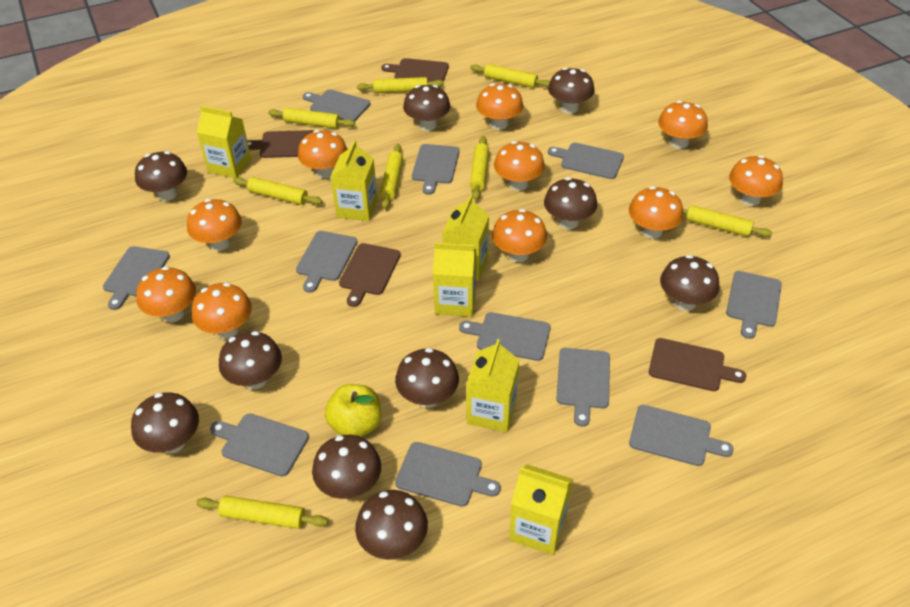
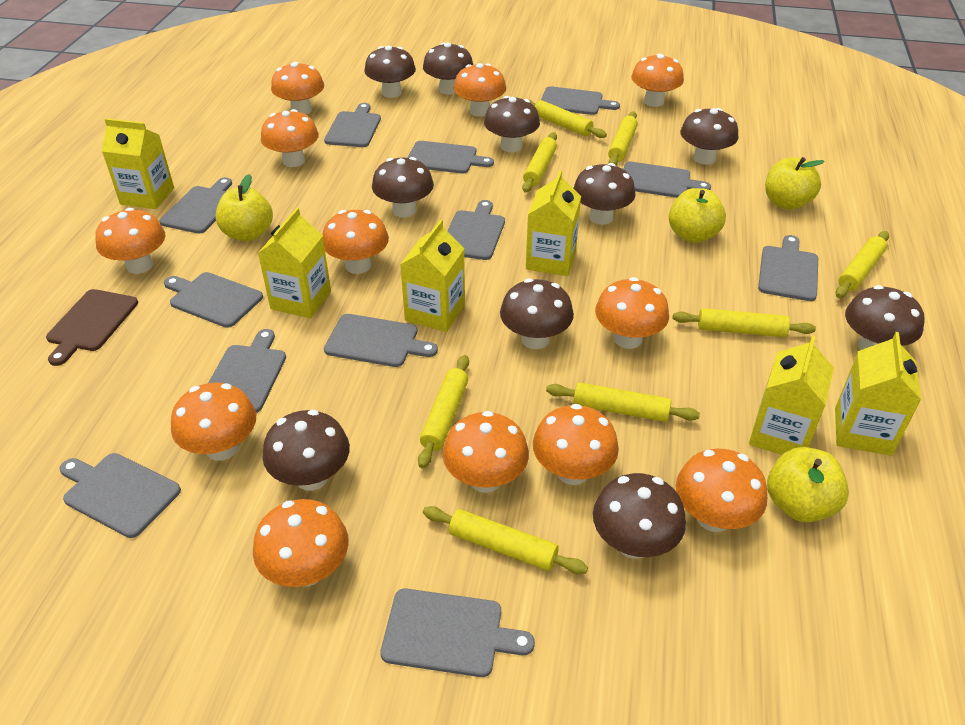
brown cutting board: [247,130,314,158] [339,243,401,307] [381,58,449,82] [649,338,746,391] = 4 -> [46,289,138,366] = 1
grey cutting board: [103,246,170,310] [210,413,309,476] [296,231,357,293] [303,89,371,122] [395,442,501,507] [412,144,460,195] [459,312,551,361] [548,143,624,179] [556,348,610,427] [629,405,734,466] [726,271,782,339] = 11 -> [59,453,181,538] [159,177,232,234] [164,272,263,328] [208,329,286,413] [324,103,381,147] [324,314,438,367] [380,589,535,677] [408,141,494,174] [447,200,505,260] [541,86,620,115] [624,162,711,198] [758,235,818,301] = 12
orange mushroom: [136,266,196,322] [187,199,242,251] [192,283,252,339] [298,130,348,179] [476,83,523,130] [492,209,547,262] [494,141,545,191] [629,186,683,239] [658,101,708,149] [729,155,783,206] = 10 -> [95,208,165,274] [171,382,256,461] [253,499,349,587] [261,109,319,167] [271,62,324,115] [322,210,389,274] [443,411,529,493] [453,63,506,117] [533,404,619,485] [595,277,669,349] [631,53,684,107] [676,448,767,532] = 12
yellow apple: [325,384,381,437] = 1 -> [216,174,273,241] [669,188,726,243] [765,157,824,210] [767,447,849,522] = 4

